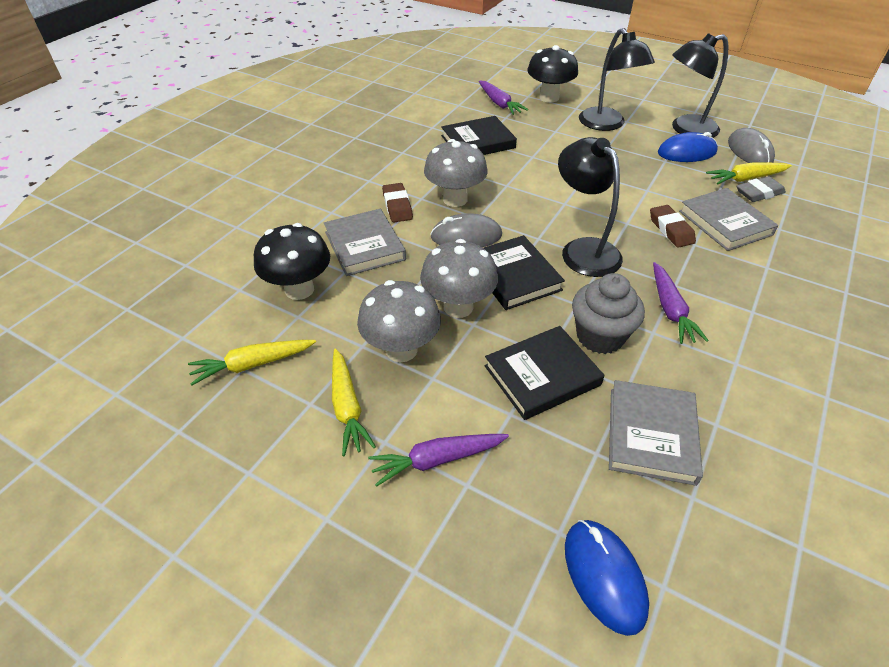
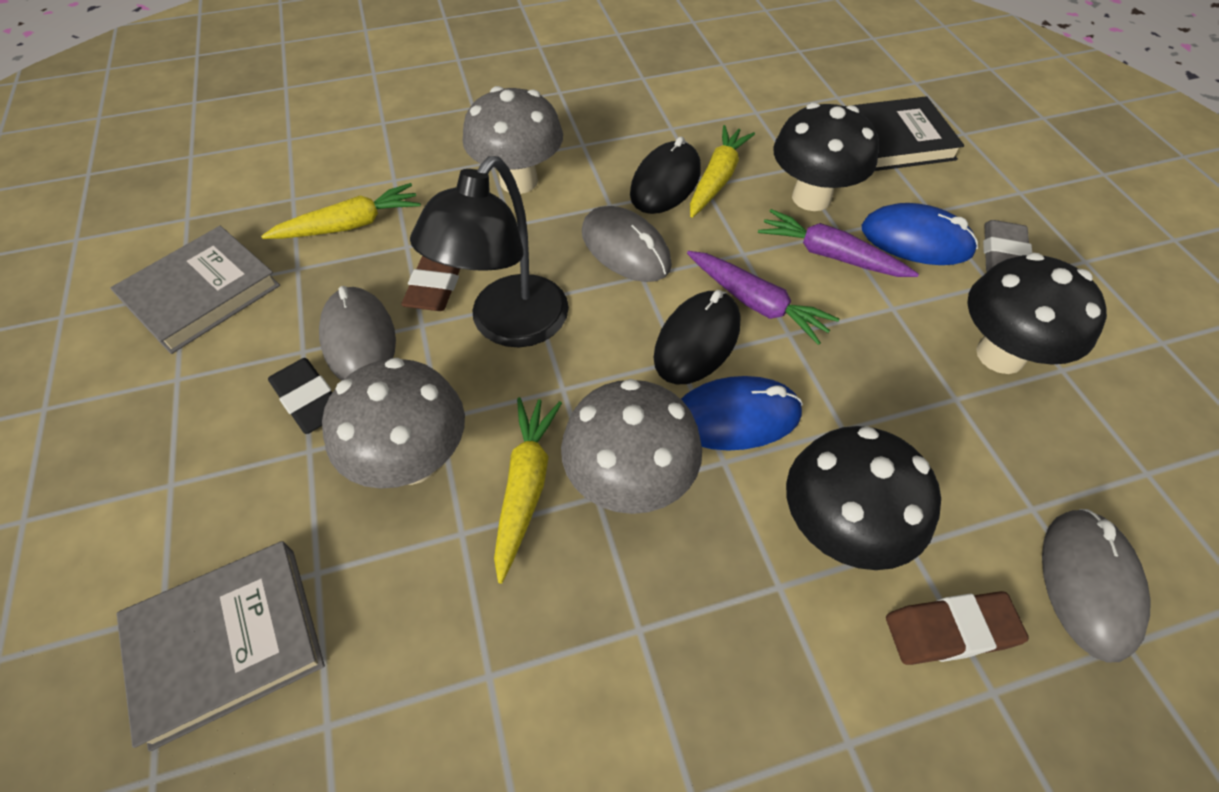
black book: [441,116,517,155] [484,235,565,310] [484,326,604,420] = 3 -> [845,96,964,171] = 1
black eraser: none = 0 -> [268,358,332,434] = 1
black lamp: [558,137,623,277] [579,28,655,131] [672,33,728,138] = 3 -> [410,156,569,347] = 1
black mouse: none = 0 -> [630,136,701,214] [653,290,740,385] = 2
black mushroom: [254,223,330,300] [527,45,578,103] = 2 -> [773,102,879,211] [786,426,941,570] [967,252,1107,374] = 3
grey book: [324,209,406,276] [609,380,703,486] [679,188,778,251] = 3 -> [110,226,280,354] [117,541,325,752] = 2
grey cupcake: [572,273,645,354] = 1 -> none = 0
grey mouse: [430,213,502,247] [728,128,775,163] = 2 -> [319,286,396,380] [582,206,672,282] [1042,509,1150,663] = 3
purple carrot: [368,434,509,487] [479,81,528,115] [653,262,709,344] = 3 -> [687,251,839,345] [758,209,919,277] = 2

